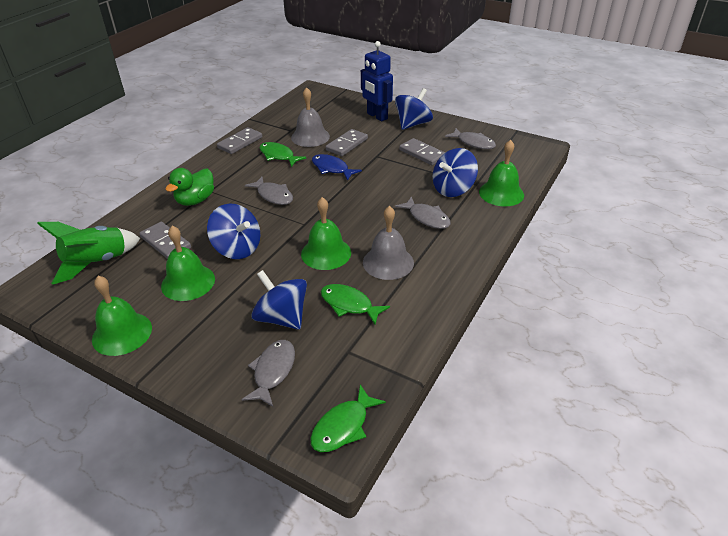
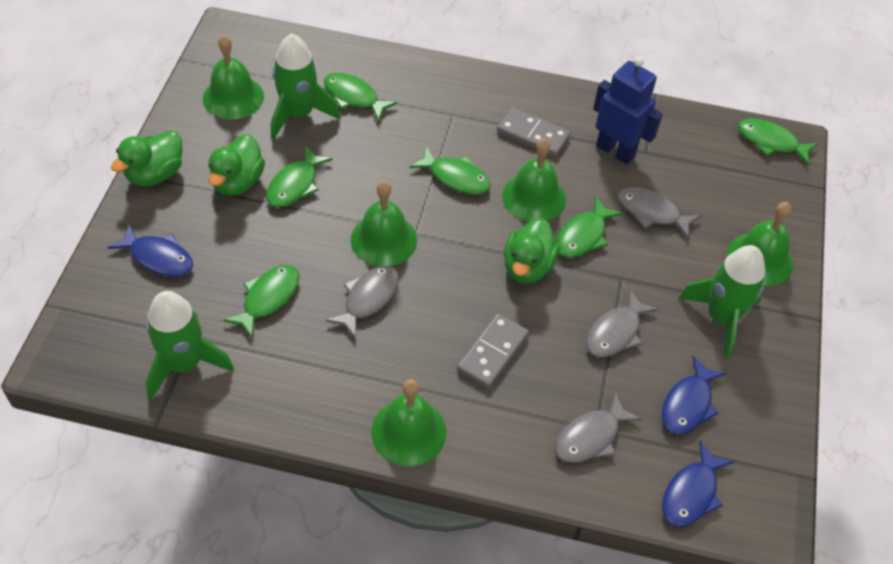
blue fish: [312,154,362,181] = 1 -> [107,224,193,277] [662,356,726,435] [662,441,734,527] = 3
blue spinning top: [207,203,260,259] [251,270,307,330] [395,88,433,130] [433,148,478,197] = 4 -> none = 0
green bell: [92,276,152,356] [161,226,215,301] [301,197,351,270] [479,140,524,207] = 4 -> [203,35,264,120] [351,181,417,266] [371,379,446,466] [502,138,566,222] [727,202,793,286] = 5
green duck: [165,168,214,206] = 1 -> [111,130,182,186] [208,134,265,196] [504,218,559,284] = 3
green fish: [259,142,306,167] [310,385,386,452] [321,284,390,325] = 3 -> [223,265,299,338] [266,146,333,207] [324,72,397,122] [410,146,491,194] [556,196,623,257] [738,118,818,165] = 6
green rocket: [37,222,140,285] = 1 -> [146,291,234,400] [271,33,340,140] [679,245,766,358] = 3
grey bell: [291,87,330,147] [363,206,414,280] = 2 -> none = 0
grey domino: [139,222,191,259] [217,127,262,154] [326,129,368,156] [399,138,445,165] = 4 -> [457,313,529,388] [497,107,570,157] = 2

